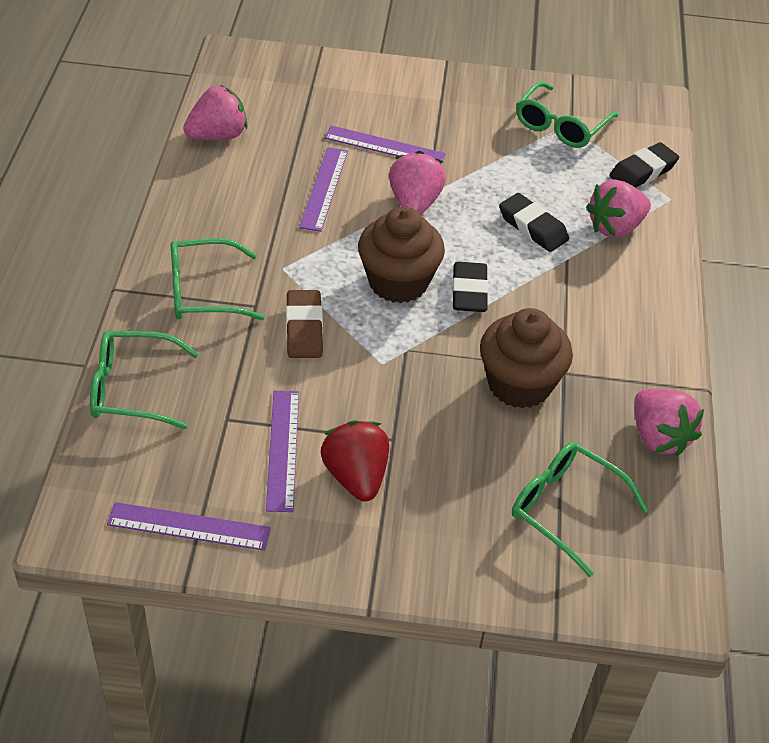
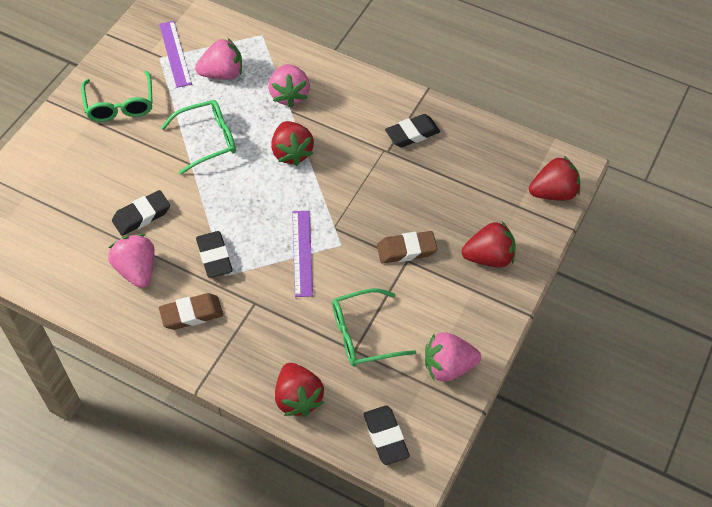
black eraser: [452,262,489,312] [499,193,569,252] [609,142,679,188] = 3 -> [112,190,170,236] [196,231,233,278] [363,405,410,465] [385,114,440,148] = 4
brown cupcake: [358,206,445,303] [480,308,573,409] = 2 -> none = 0
brown eraser: [286,290,323,358] = 1 -> [159,293,223,330] [377,231,438,263] = 2
green glasses: [90,331,199,429] [171,238,265,320] [512,442,649,577] [516,81,618,148] = 4 -> [81,71,153,122] [161,100,236,175] [332,288,417,367] = 3
purple ruler: [107,502,271,551] [266,391,299,512] [299,147,348,232] [324,125,446,164] = 4 -> [159,21,192,88] [292,211,313,297] = 2
red strawberry: [321,420,389,501] = 1 -> [271,121,314,166] [275,363,324,417] [462,222,515,267] [529,156,580,201] = 4

